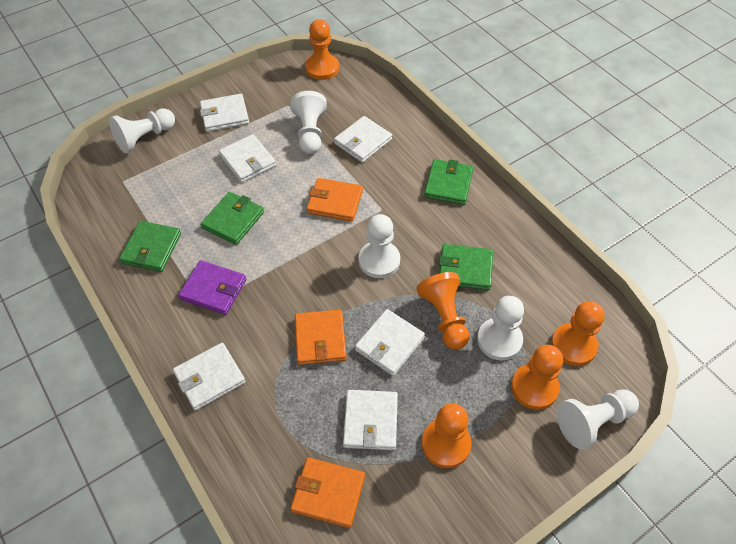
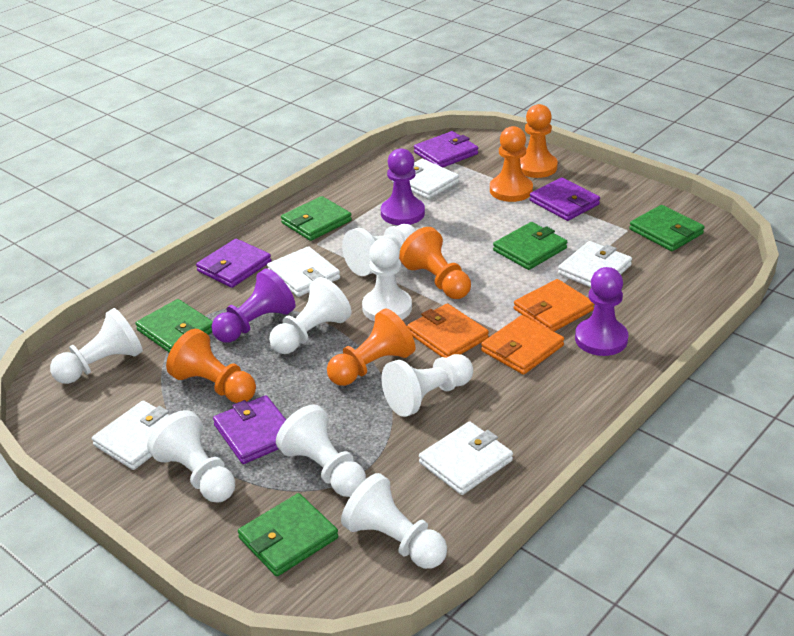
green wallet: [119,221,181,272] [201,192,264,245] [424,159,473,205] [439,244,493,290] = 4 -> [135,299,213,353] [238,493,338,577] [281,196,352,241] [493,222,567,270] [629,205,705,251] = 5
purple pawn: none = 0 -> [212,268,296,343] [381,148,425,225] [575,267,628,356] = 3
purple wallet: [178,260,246,315] = 1 -> [196,239,271,288] [213,395,286,464] [414,131,478,167] [530,178,600,221] = 4
white pawn: [109,108,175,154] [290,91,327,154] [359,214,400,278] [477,296,524,361] [557,389,639,450] = 5 -> [50,308,143,384] [147,410,235,502] [269,277,351,354] [276,404,366,497] [341,473,447,569] [342,224,417,276] [362,238,412,322] [382,354,473,417] = 8
white wallet: [173,343,246,411] [200,94,249,132] [219,134,276,183] [334,116,392,163] [343,390,398,450] [355,309,425,376] = 6 -> [92,400,169,470] [267,246,340,297] [392,159,459,199] [419,421,513,495] [558,241,632,287] = 5

